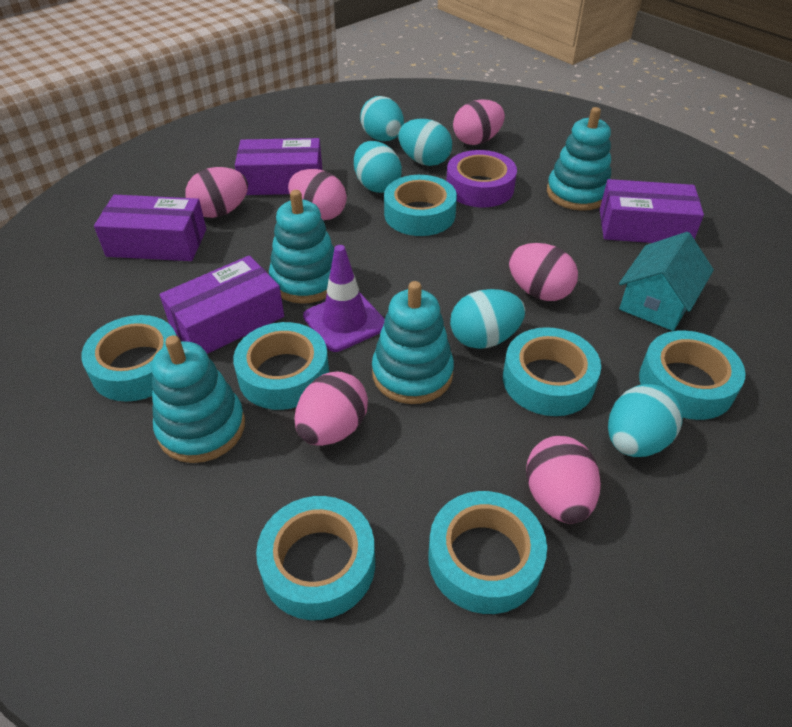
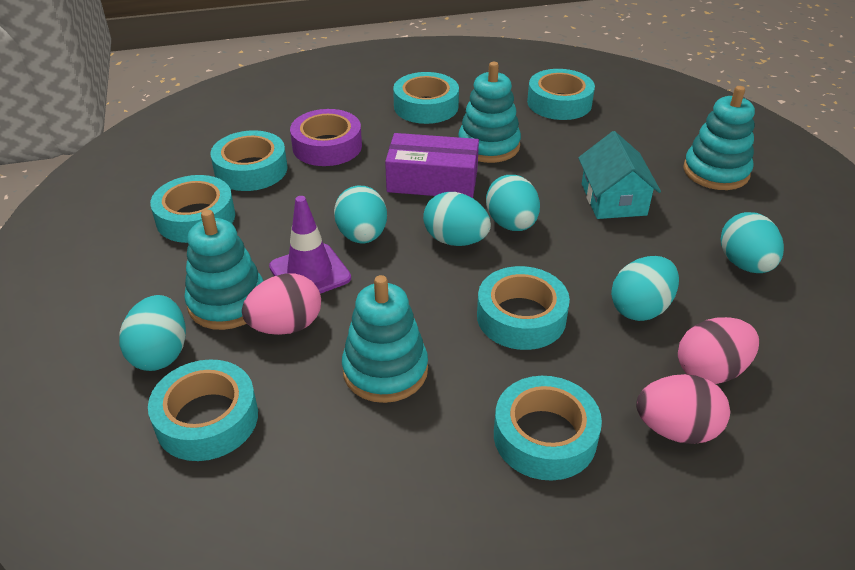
pink egg: [185,167,248,218] [288,169,347,220] [294,372,368,446] [453,100,505,145] [509,243,578,301] [526,436,601,524] = 6 -> [242,273,321,335] [636,374,730,444] [678,317,759,384] = 3
purple box: [94,195,206,261] [160,255,284,354] [235,138,322,195] [600,179,704,243] = 4 -> [385,133,479,198] = 1
turquoise egg: [354,141,402,193] [360,96,404,141] [398,119,452,166] [450,289,525,349] [608,384,683,457] = 5 -> [119,295,186,371] [334,186,387,243] [423,192,491,246] [486,175,540,231] [611,256,679,321] [721,212,784,273] = 6

